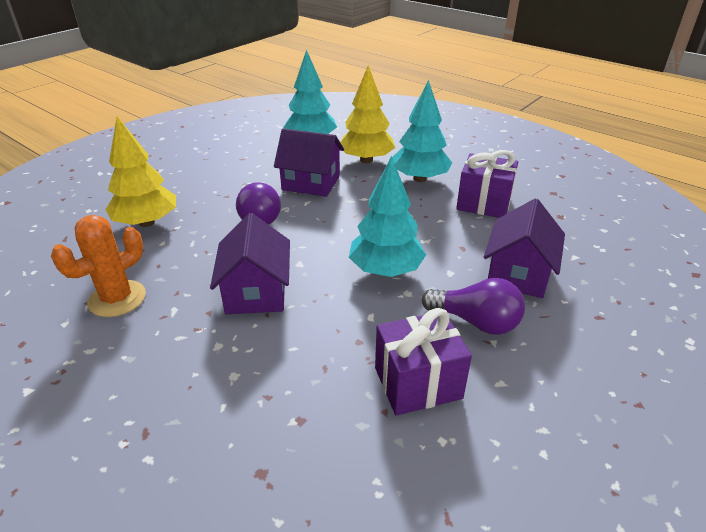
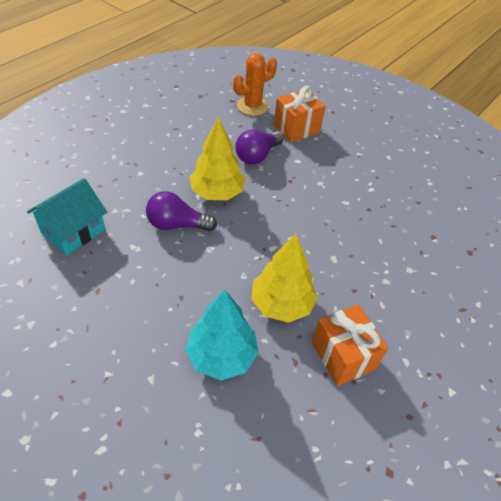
orange gift: none = 0 -> [274,86,326,142] [312,304,388,386] = 2
purple gift: [375,308,472,416] [456,150,518,218] = 2 -> none = 0
purple house: [210,213,290,314] [274,128,344,197] [484,198,565,298] = 3 -> none = 0
turquoise house: none = 0 -> [27,178,107,255] = 1
turquoise tree: [283,50,337,134] [349,156,426,277] [392,80,452,182] = 3 -> [186,289,259,380] = 1

